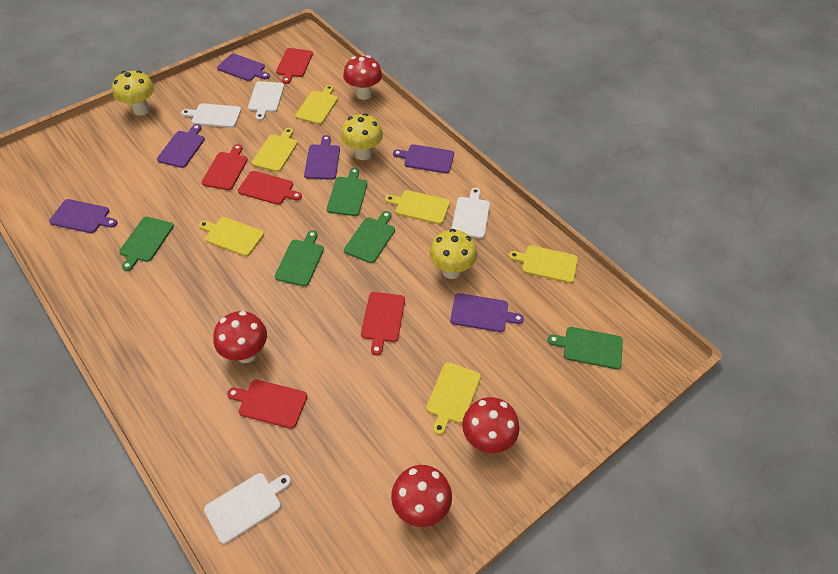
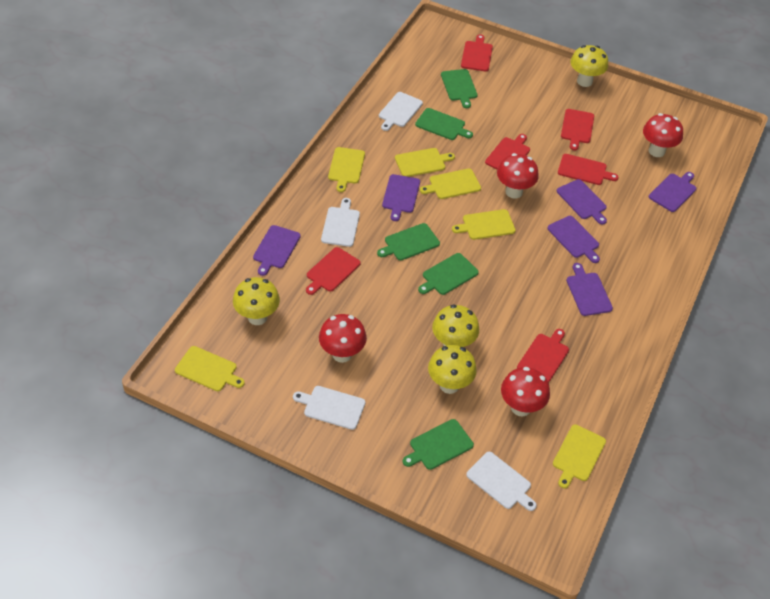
red cutting board: [202,144,248,190] [227,380,307,429] [238,171,302,205] [276,48,313,84] [361,292,405,356] = 5 -> [306,247,361,295] [461,34,493,71] [485,134,530,169] [517,329,569,383] [558,154,619,185] [561,109,594,150] = 6
yellow mushroom: [112,71,155,116] [341,113,383,160] [429,229,477,279] = 3 -> [233,277,280,325] [428,345,477,394] [432,305,479,347] [570,45,608,87] = 4

